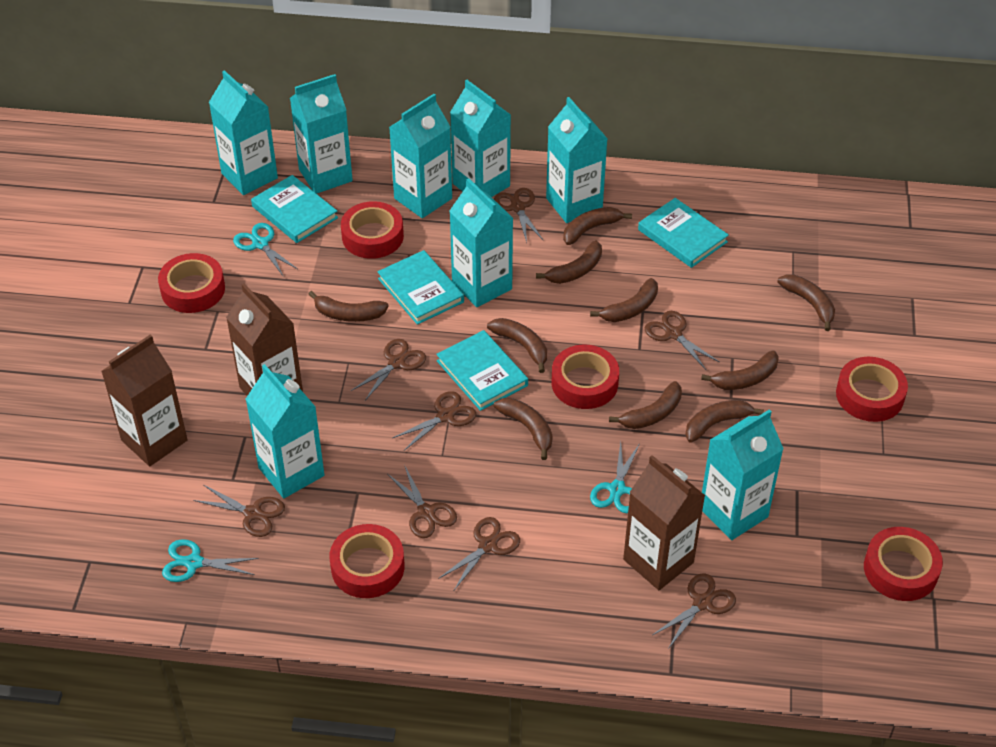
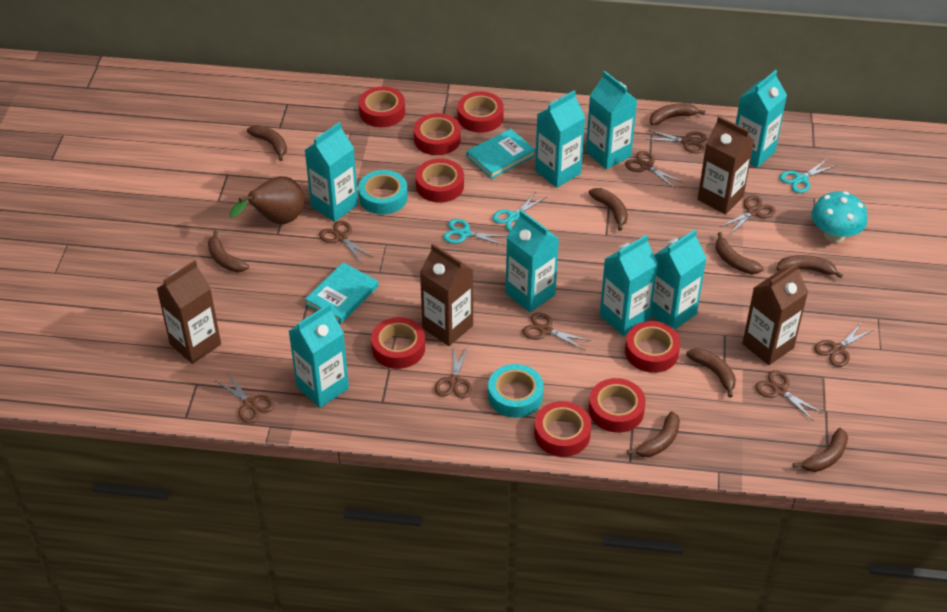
brown banana: [308,291,388,322] [487,318,547,373] [493,398,552,460] [536,240,602,284] [563,207,632,245] [590,278,658,322] [609,381,682,429] [685,400,764,443] [701,350,779,390] [777,274,835,331] = 10 -> [208,230,249,272] [247,125,287,161] [588,188,628,231] [627,411,680,457] [650,103,705,125] [686,348,736,398] [715,232,763,274] [777,255,843,278] [793,428,848,472] = 9
brown carton: [101,334,188,466] [226,284,303,396] [623,455,705,590] = 3 -> [156,260,221,364] [420,244,473,346] [698,116,754,214] [742,263,808,365] = 4
brown pear: none = 0 -> [229,176,304,224] = 1
brown scissors: [193,485,285,537] [351,339,426,401] [388,466,457,538] [392,391,476,451] [438,517,520,590] [494,188,543,243] [645,311,719,370] [652,573,736,649] = 8 -> [216,372,275,423] [319,220,374,263] [435,345,472,399] [522,312,591,350] [625,151,682,189] [647,130,707,154] [720,195,775,235] [755,370,823,421] [814,322,874,367] = 9
red tape: [158,253,225,313] [329,524,405,598] [341,201,404,259] [551,345,619,409] [836,357,908,422] [864,527,943,601] = 6 -> [359,87,405,127] [371,317,425,369] [414,113,461,155] [416,159,464,203] [457,92,504,133] [534,401,591,457] [589,378,646,433] [625,321,680,373] = 8
turquoise book: [251,175,338,243] [378,250,464,325] [436,330,528,411] [638,198,729,268] = 4 -> [305,263,378,324] [467,129,536,179] = 2
turquoise mushroom: none = 0 -> [811,191,867,243] = 1
turquoise tape: none = 0 -> [358,170,408,215] [488,364,544,418] = 2

